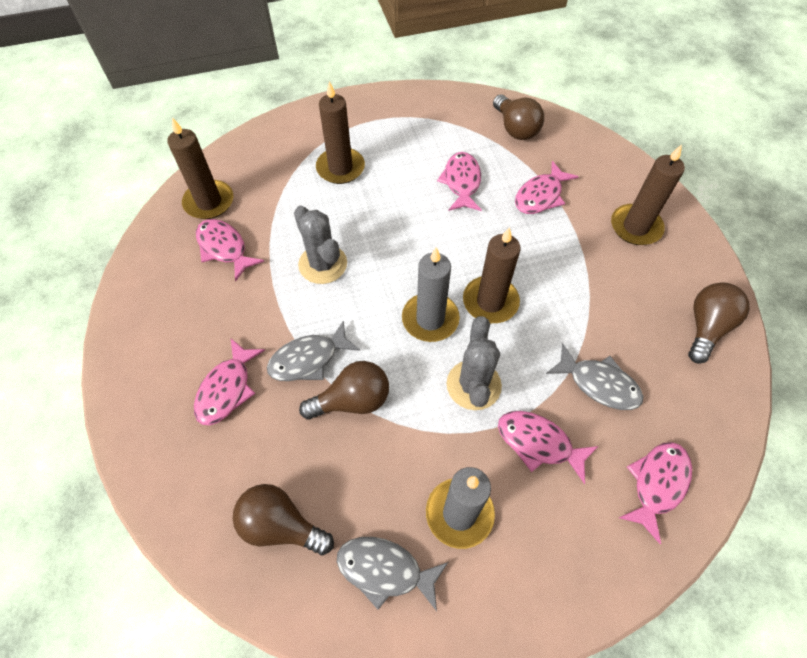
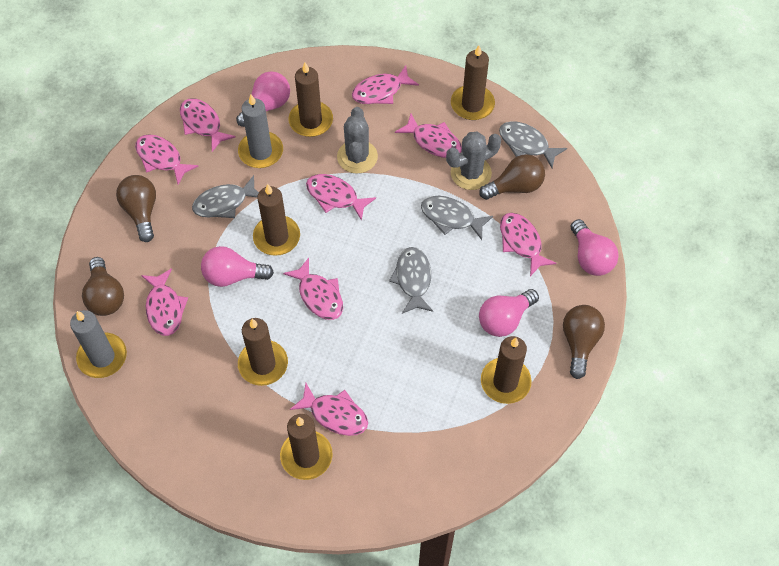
brown candle: [167,118,233,219] [316,81,365,184] [463,227,520,323] [611,144,685,245] = 4 -> [238,318,288,386] [253,184,300,256] [280,414,333,480] [288,62,333,137] [451,45,495,120] [481,336,532,404] = 6
grey fish: [267,320,360,381] [337,537,448,611] [546,344,644,410] = 3 -> [192,175,259,218] [389,247,433,314] [421,196,493,240] [499,121,567,168] = 4
pink fish: [194,339,265,425] [196,219,264,281] [437,152,482,211] [498,411,599,484] [515,161,579,214] [619,442,692,544] = 6 -> [135,134,199,185] [141,268,188,336] [180,98,236,152] [283,258,343,320] [290,383,368,436] [306,174,376,221] [352,65,419,104] [395,114,462,158] [500,213,557,276] = 9
pink light bulb: none = 0 -> [201,246,274,287] [236,71,290,127] [479,289,539,337] [570,219,619,276] = 4

